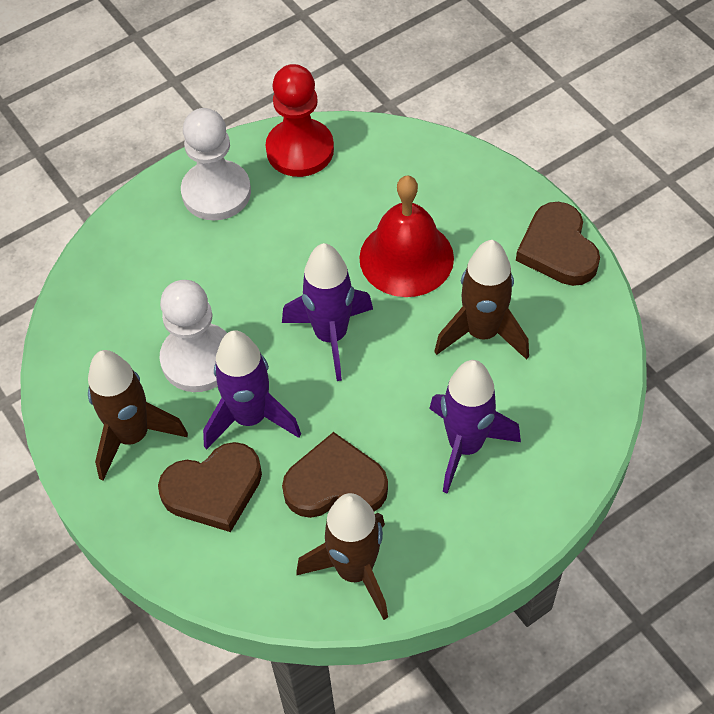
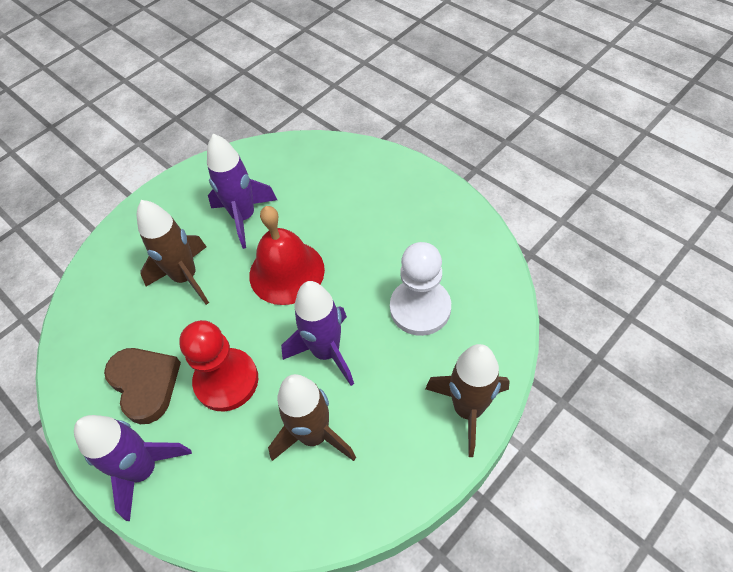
brown heart: [158,442,262,532] [282,432,388,518] [516,202,600,286] = 3 -> [104,348,181,424] = 1
white pawn: [159,280,227,392] [181,108,251,220] = 2 -> [390,242,451,336] = 1

